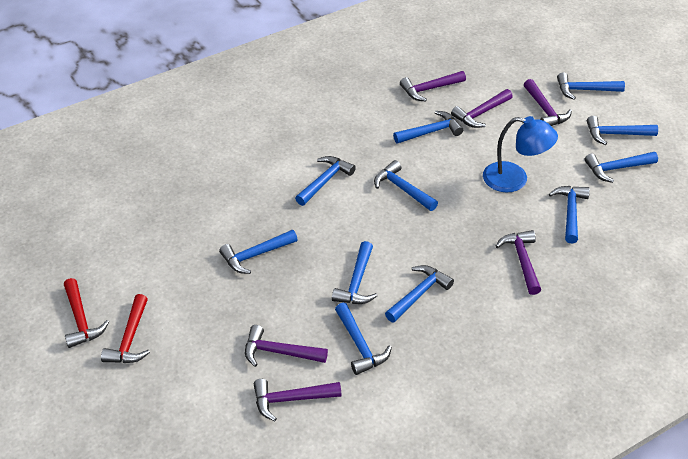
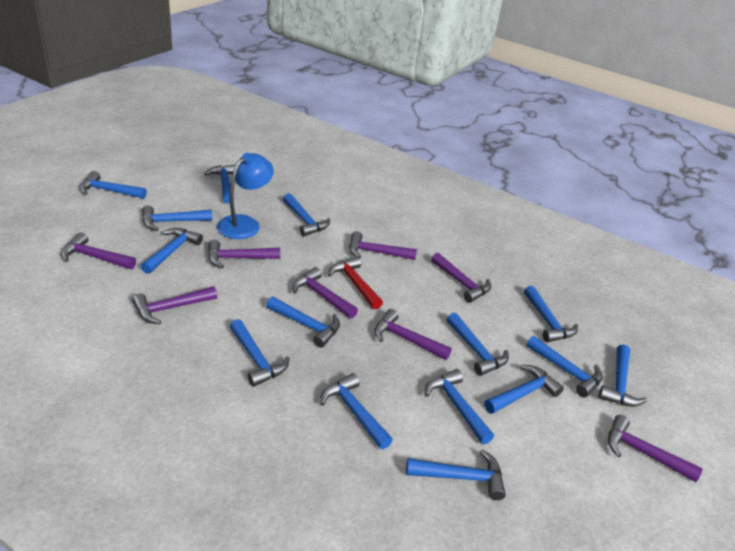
blue hammer: [219,230,298,274] [295,156,356,206] [332,241,377,304] [335,303,392,375] [374,160,438,211] [385,265,454,323] [393,111,463,144] [549,186,590,244] [557,72,625,100] [585,152,658,183] [587,116,658,145] = 11 -> [80,171,147,199] [141,228,203,274] [142,205,212,231] [204,164,236,203] [230,319,290,387] [266,297,340,348] [283,193,330,236] [320,373,393,449] [406,449,506,500] [425,369,494,444] [447,313,509,376] [484,365,564,414] [524,286,578,342] [526,336,603,397] [598,344,648,407] = 15
purple hammer: [245,325,328,367] [254,379,342,421] [400,71,466,101] [451,89,513,128] [496,230,541,295] [524,79,572,126] = 6 -> [61,233,136,269] [132,286,217,324] [208,240,280,268] [292,267,358,319] [349,231,417,260] [374,309,452,360] [431,253,491,303] [608,415,703,482] = 8
red hammer: [64,278,109,348] [101,294,150,363] = 2 -> [328,256,383,309] = 1

